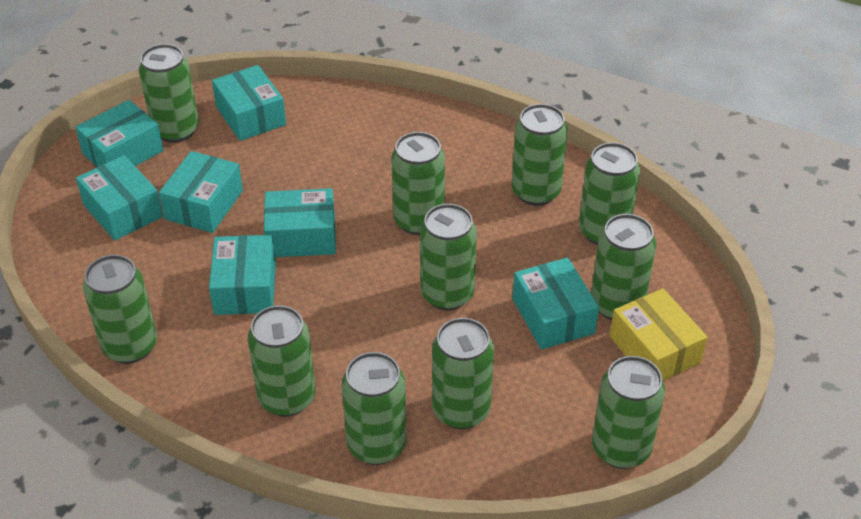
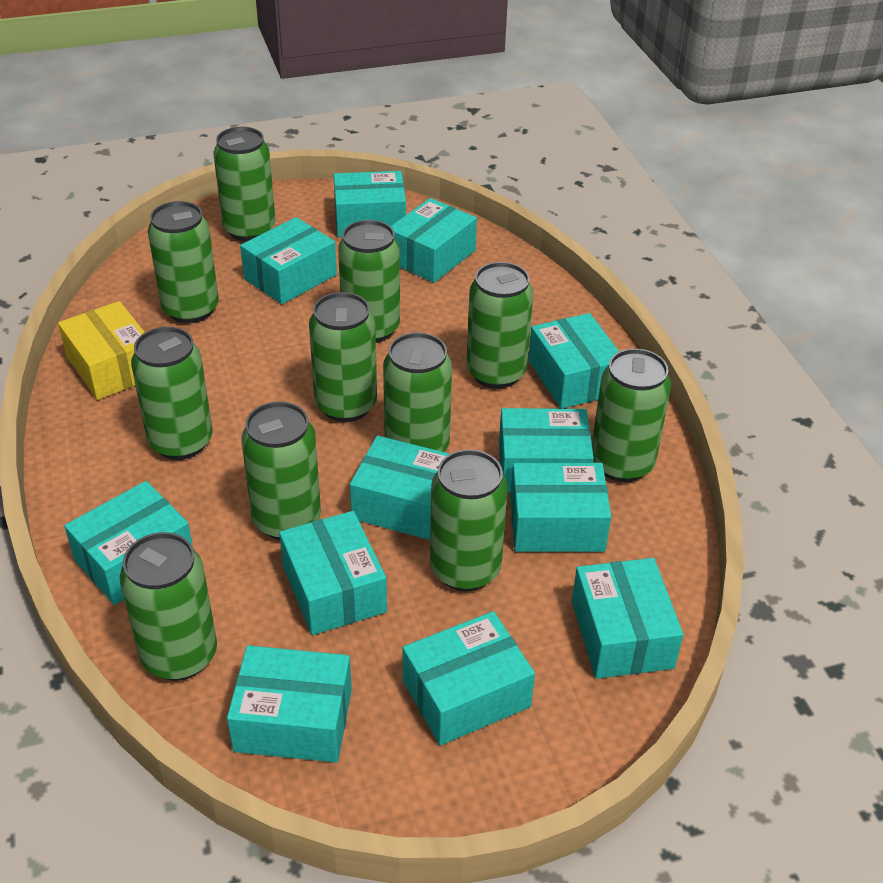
turquoise box: [75,100,164,167] [76,155,163,241] [159,151,243,233] [209,235,276,315] [212,65,286,141] [264,188,336,257] [513,257,599,350] = 7 -> [64,481,193,605] [227,645,352,762] [240,217,337,304] [279,511,387,635] [334,171,406,237] [350,436,450,540] [391,198,477,283] [403,611,535,745] [499,408,594,492] [510,463,611,552] [528,313,619,409] [572,558,683,679] = 12

